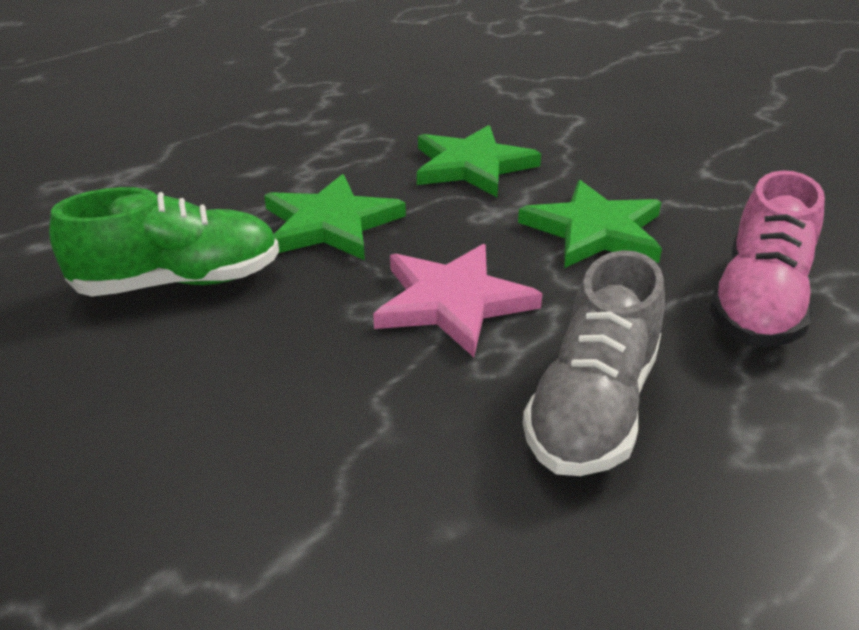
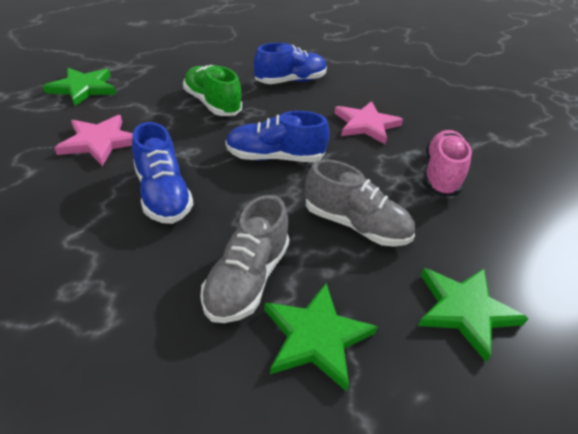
blue shoe: none = 0 -> [132,122,193,224] [226,111,330,162] [254,43,327,84] = 3
grey shoe: [523,250,665,476] = 1 -> [200,195,289,323] [305,160,415,247] = 2
pink star: [373,244,543,357] = 1 -> [54,115,133,166] [335,101,403,144] = 2

